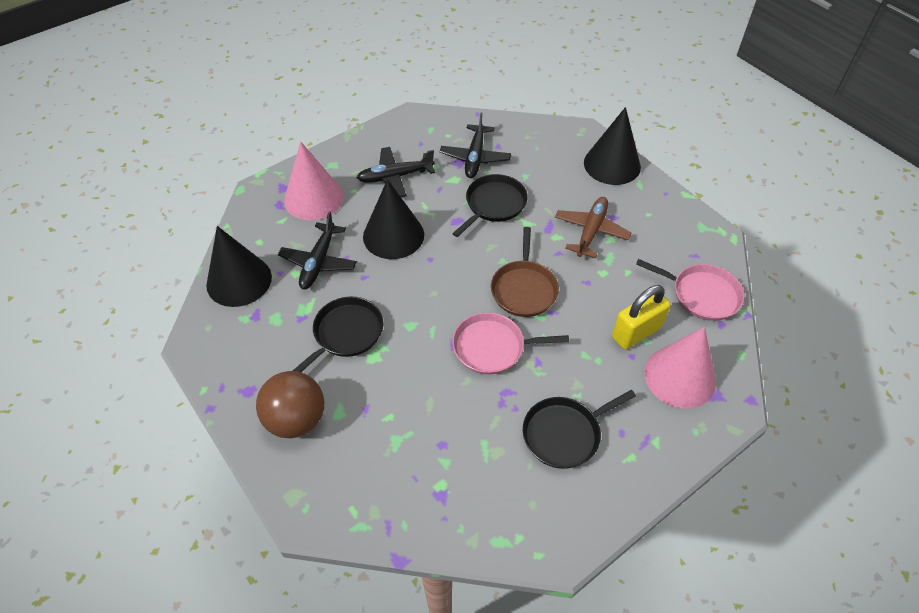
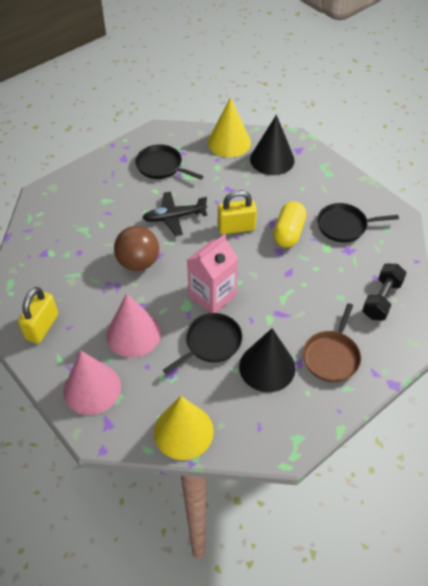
black cone: [206,226,272,307] [363,179,424,259] [584,107,641,185] = 3 -> [239,328,295,392] [250,115,294,175] = 2
black dumbbell: none = 0 -> [362,264,407,321] = 1
black plane: [278,212,357,289] [357,147,435,197] [440,113,511,178] = 3 -> [142,192,207,236] = 1
brown plane: [555,197,631,258] = 1 -> none = 0
pink carton: none = 0 -> [187,234,238,313] = 1
pink pan: [452,312,569,374] [636,259,744,321] = 2 -> none = 0
yellow capsule: none = 0 -> [273,201,307,248] = 1
yellow cone: none = 0 -> [154,396,214,460] [208,97,251,157] = 2
yellow padlock: [612,285,671,349] = 1 -> [18,287,58,344] [218,190,257,234] = 2

